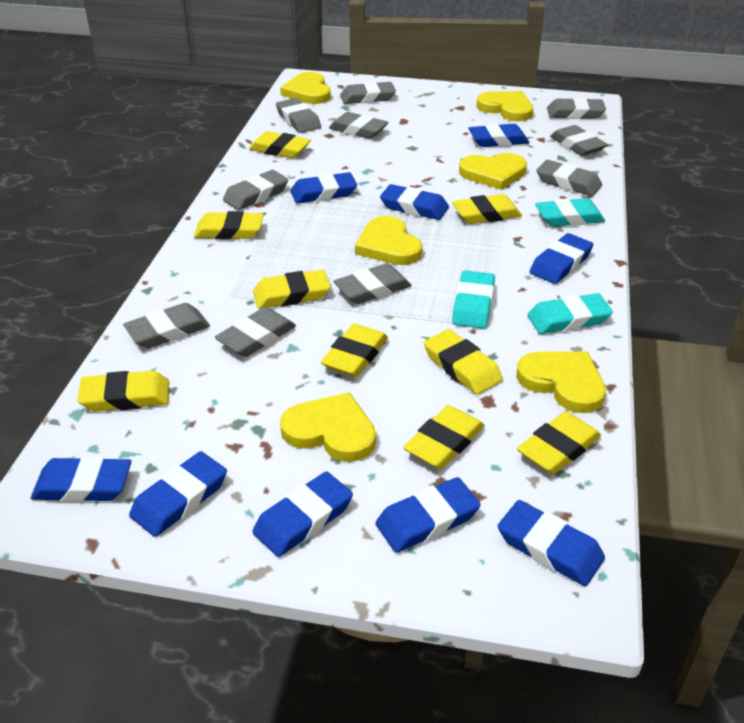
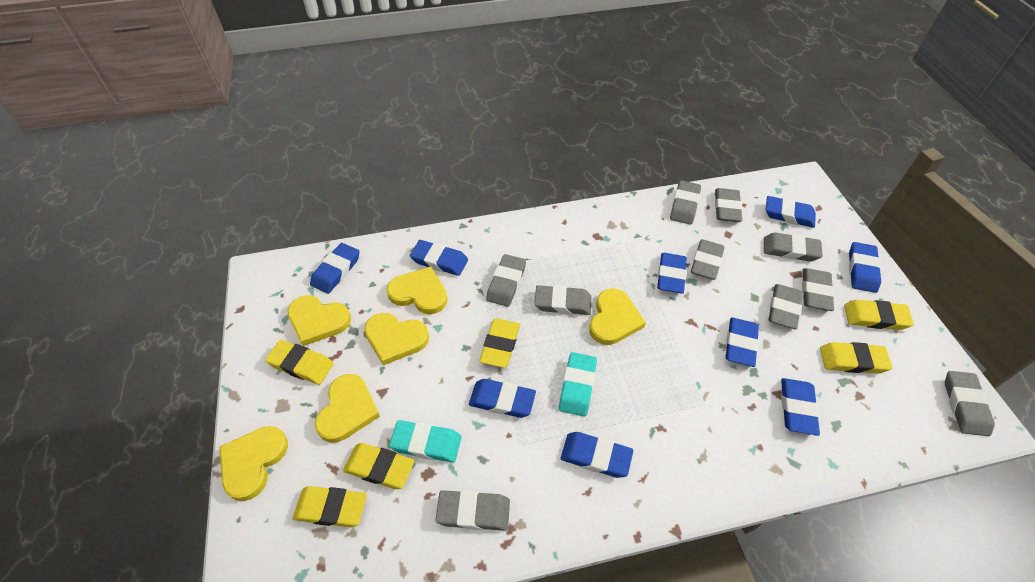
turquoise eraser: [452,270,495,329] [528,293,613,334] [535,198,605,227] = 3 -> [389,420,461,463] [559,352,597,416] = 2
yellow eraser: [77,371,169,411] [194,211,264,240] [249,131,311,158] [253,270,331,309] [321,324,388,377] [403,405,485,469] [424,329,503,395] [452,194,522,224] [517,411,601,474] = 9 -> [265,340,334,385] [293,486,367,527] [343,443,414,489] [479,318,520,368] [820,342,893,374] [844,299,914,330] = 6

